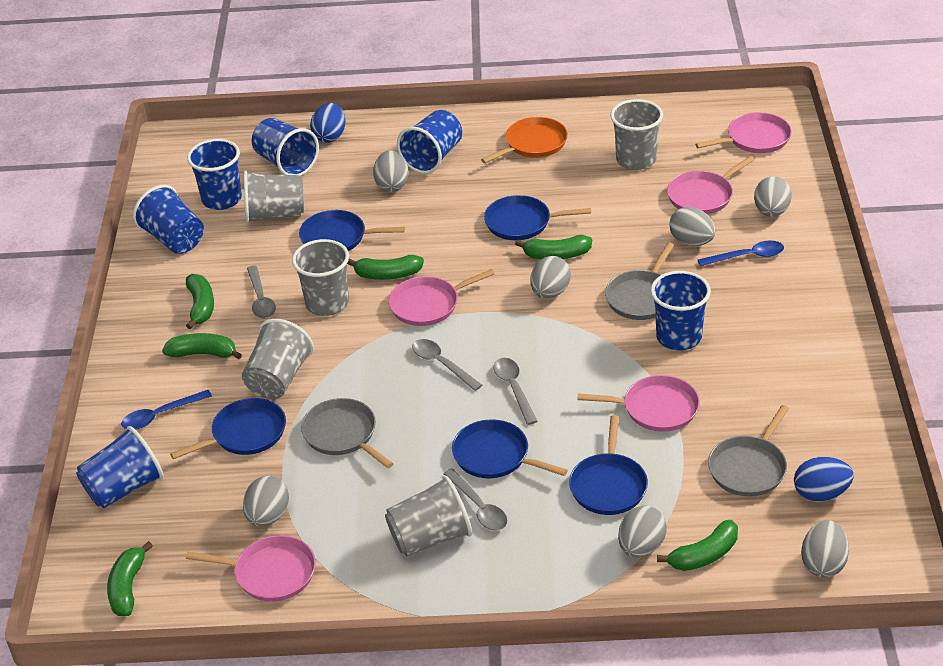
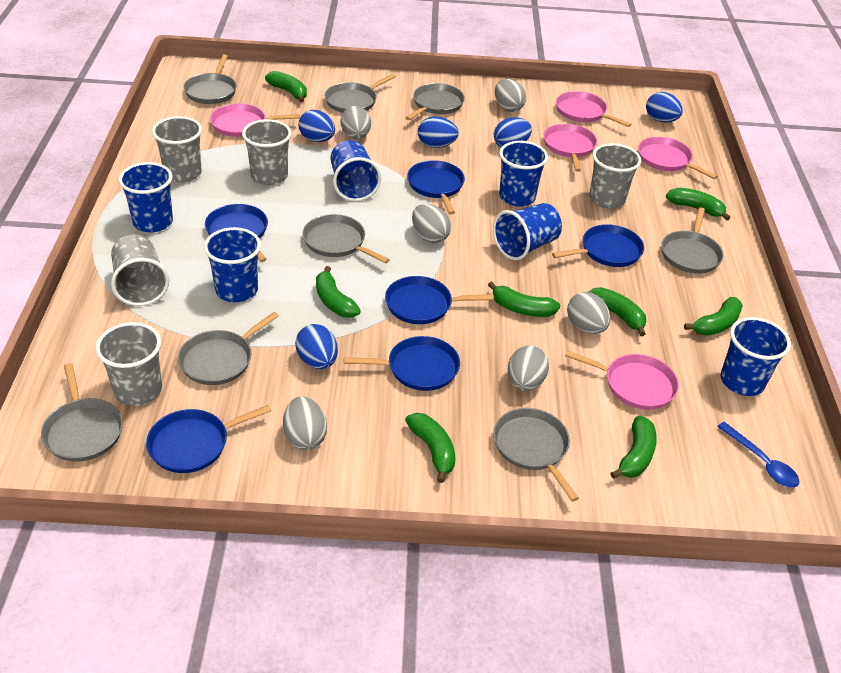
blue egg: [310,103,345,143] [794,457,854,502] = 2 -> [295,324,338,369] [299,110,335,142] [418,116,459,148] [494,117,532,147] [646,92,683,122] = 5
blue pan: [170,398,286,459] [299,210,405,251] [452,419,568,478] [484,195,591,240] [569,415,648,515] = 5 -> [146,405,271,473] [205,204,268,262] [344,336,460,391] [385,276,494,324] [407,160,465,215] [552,224,644,267] = 6
blue spoon: [121,390,212,430] [698,240,784,266] = 2 -> [717,422,799,488] = 1
green banana: [107,541,153,616] [162,333,242,360] [186,274,214,329] [347,255,424,280] [515,235,592,259] [657,520,738,571] = 6 -> [265,71,307,102] [316,266,361,318] [405,413,455,483] [488,281,560,317] [588,287,646,336] [610,416,657,479] [666,188,730,221] [684,297,743,336] = 8
grey egg: [243,476,289,527] [373,150,409,192] [530,256,571,298] [618,506,667,557] [669,207,716,246] [754,176,792,217] [801,520,849,578] = 7 -> [283,396,327,450] [341,106,371,139] [412,204,451,243] [495,79,526,112] [508,345,549,391] [567,292,610,334] = 6
grey pan: [301,398,394,468] [605,243,674,320] [708,405,789,497] = 3 -> [41,363,123,462] [178,312,279,385] [183,54,237,104] [302,214,390,264] [324,74,396,113] [406,83,465,120] [493,408,579,502] [661,207,724,274] = 8
grey spoon: [247,266,276,319] [412,339,482,391] [443,468,507,530] [493,358,538,425] = 4 -> none = 0
orange pan: [481,117,568,163] = 1 -> none = 0

